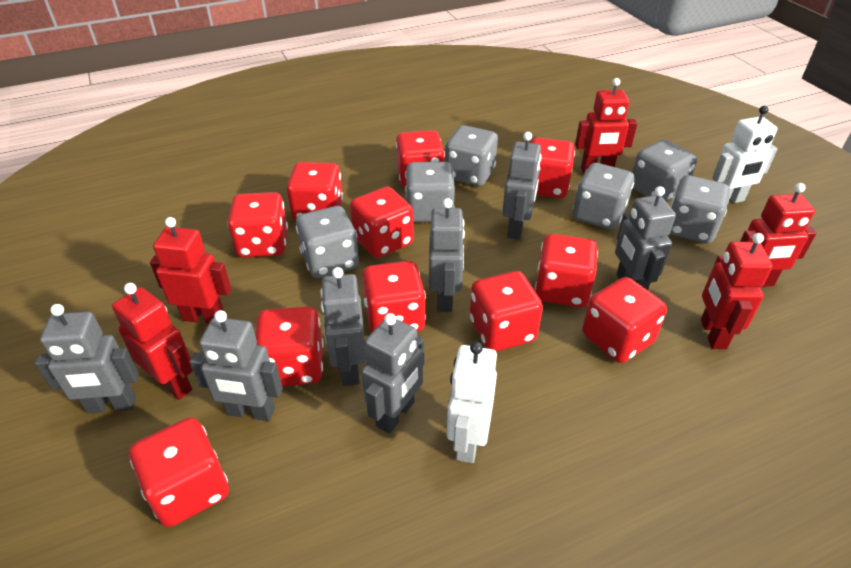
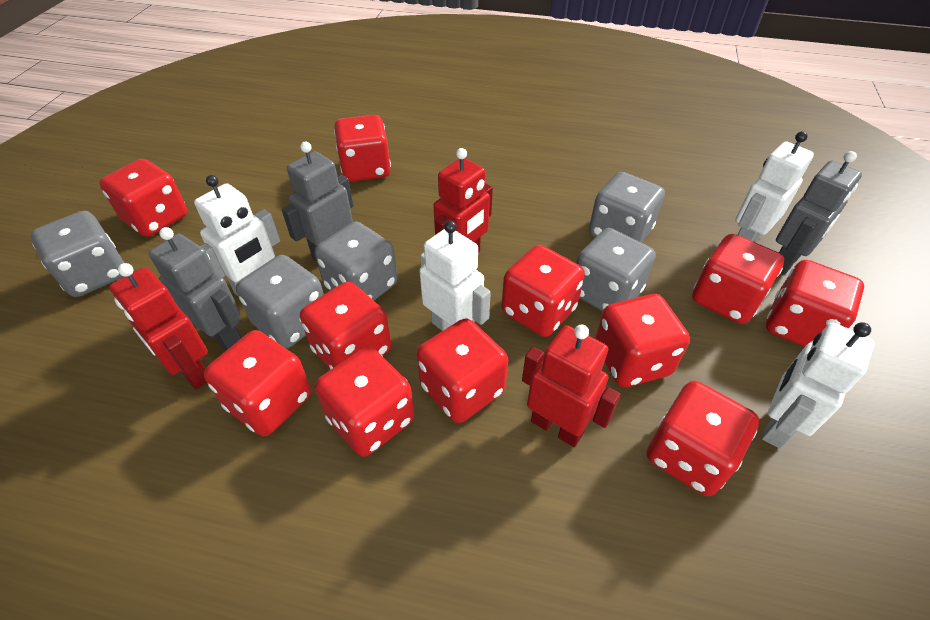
grey dice: [296,206,359,278] [405,162,455,222] [445,125,498,186] [573,163,634,230] [632,139,697,202] [670,175,730,244] = 6 -> [30,211,124,297] [236,255,324,349] [315,222,398,301] [576,228,656,312] [589,172,665,243] = 5
grey robot: [35,304,139,414] [190,310,283,421] [320,267,366,386] [361,313,424,434] [429,198,465,312] [502,132,542,240] [615,186,676,290] = 7 -> [149,227,242,350] [282,141,354,262] [776,151,862,275] = 3
red robot: [112,283,193,400] [150,217,231,324] [575,78,637,174] [701,233,772,349] [740,183,817,287] = 5 -> [109,263,208,389] [433,148,493,253] [522,325,621,447] = 3
white robot: [447,342,497,463] [712,106,777,203] = 2 -> [194,175,280,296] [419,221,491,331] [735,131,814,242] [762,322,875,449] = 4

